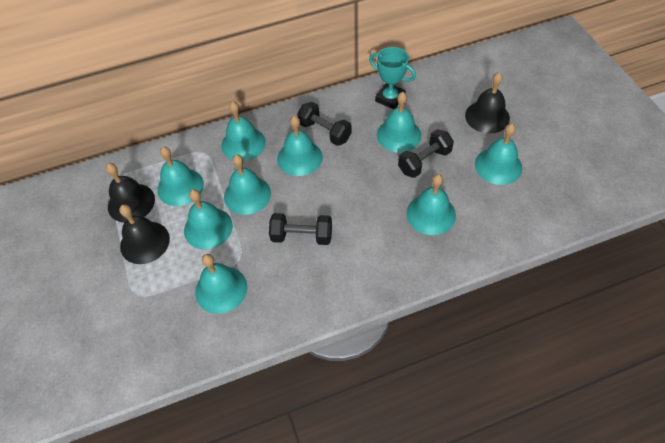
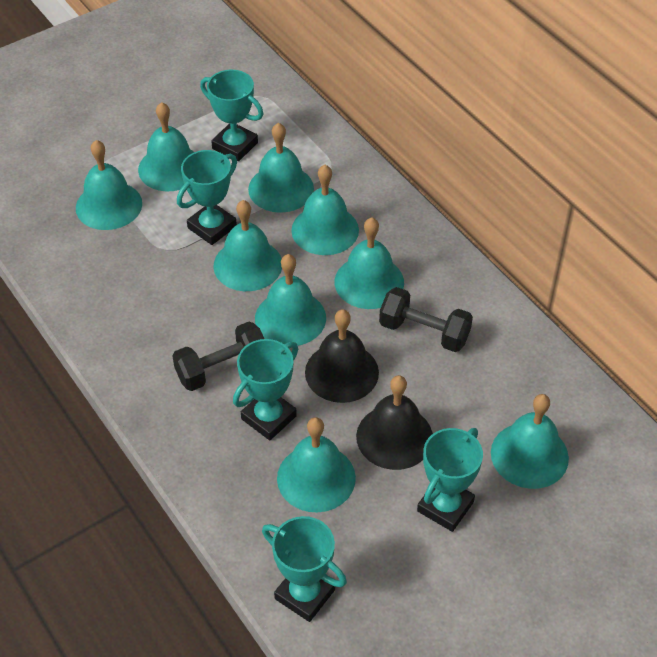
black bell: [106,163,155,223] [119,204,170,264] [465,72,510,134] = 3 -> [305,309,379,403] [356,375,433,470] = 2
black dumbbell: [269,213,332,245] [297,102,352,146] [398,129,454,178] = 3 -> [172,322,264,391] [379,287,473,352] = 2
turquoise trophy: [369,47,416,109] = 1 -> [177,150,237,245] [200,70,263,161] [233,339,298,440] [262,516,347,622] [417,428,483,532] = 5

